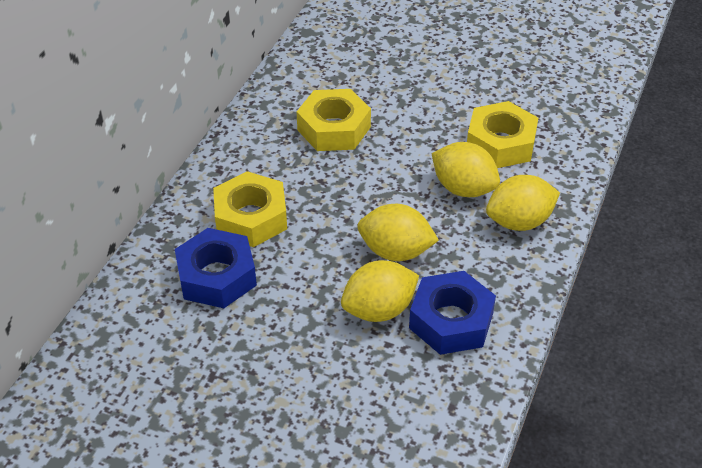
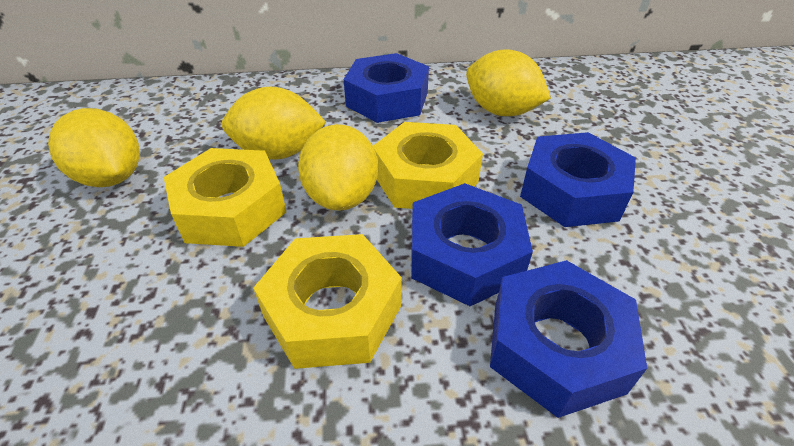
blue nut: [175,228,257,308] [409,271,496,355] = 2 -> [344,53,429,123] [411,183,533,306] [490,260,647,418] [520,132,636,227] = 4

